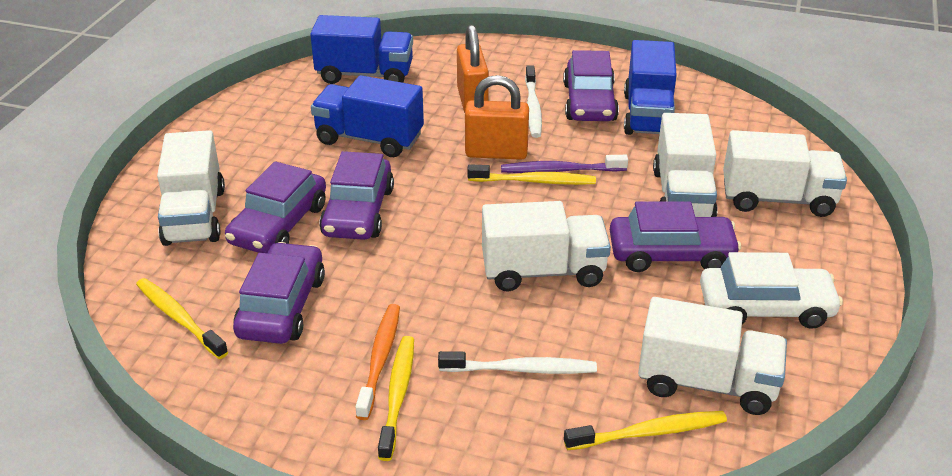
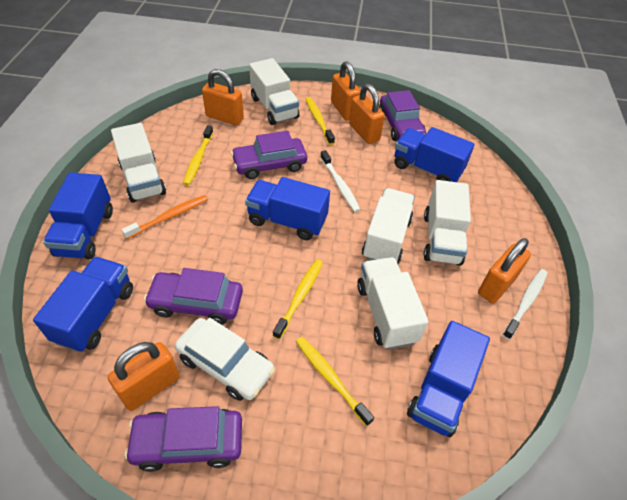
blue truck: [310,15,413,84] [311,75,424,157] [624,40,677,135] = 3 -> [33,257,133,352] [43,172,113,259] [245,177,330,240] [394,127,475,182] [407,321,490,437] = 5
orange padlock: [457,25,489,113] [465,75,529,160] = 2 -> [108,342,180,411] [202,69,244,125] [331,61,361,121] [349,84,385,144] [478,238,531,303] = 5
purple car: [225,161,326,253] [233,242,325,344] [319,151,394,240] [563,50,619,121] [610,201,741,272] = 5 -> [124,406,242,472] [144,268,243,325] [231,131,307,179] [379,90,426,141] = 4
purple toothbrush: [501,155,628,173] = 1 -> none = 0

